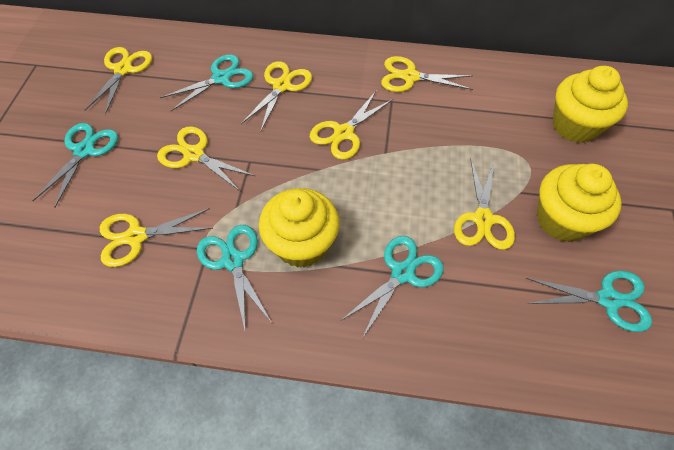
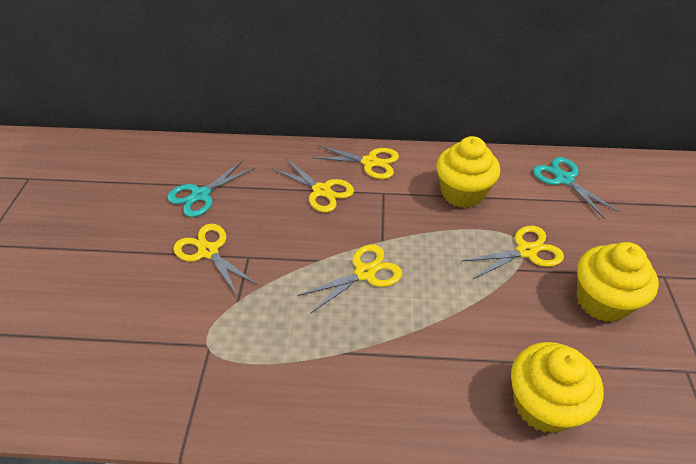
turquoise scissors: [33,123,118,208] [160,54,253,111] [197,225,272,334] [342,236,444,337] [526,270,652,332] = 5 -> [167,160,255,217] [533,157,620,219] = 2
yellow scissors: [85,47,152,115] [100,208,213,267] [157,126,255,192] [241,61,312,132] [310,90,393,160] [381,56,473,92] [454,160,515,250] = 7 -> [173,224,258,297] [272,158,354,212] [298,244,402,314] [312,145,399,179] [462,226,564,279] = 5

